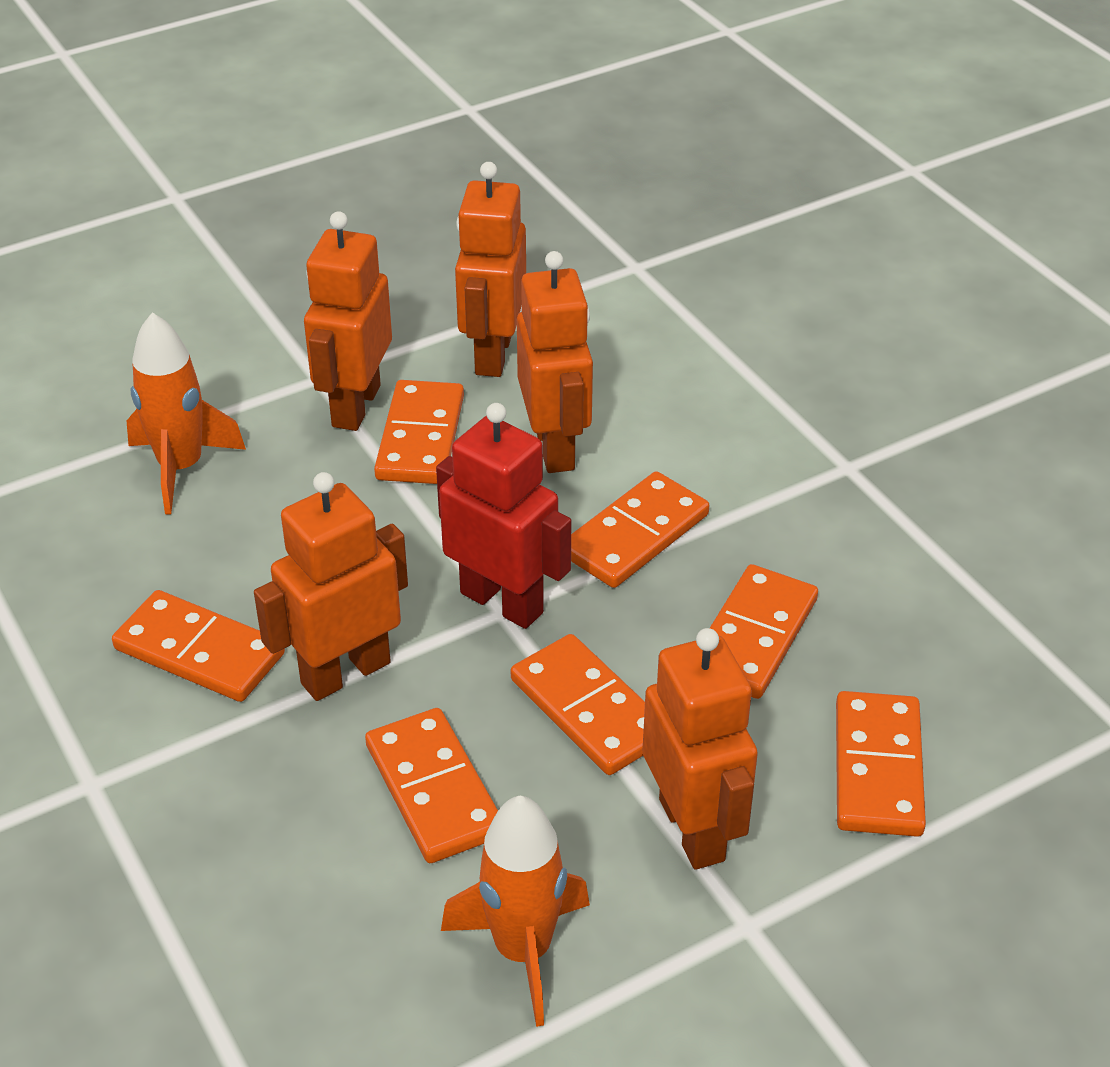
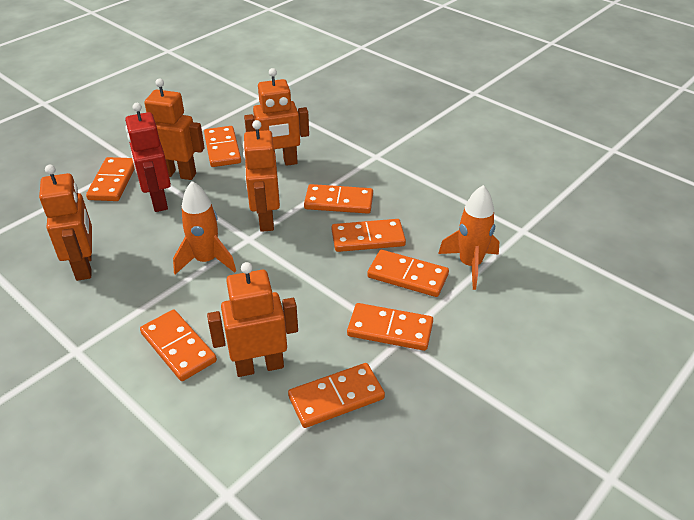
orange domino: [112,590,285,702] [365,708,498,863] [374,380,464,484] [511,634,645,775] [571,471,709,588] [710,564,818,699] [836,691,926,837] = 7 -> [86,157,135,201] [140,310,217,381] [204,126,241,167] [288,363,385,428] [304,184,373,214] [332,219,406,252] [347,303,433,351] [367,250,449,297] = 8

